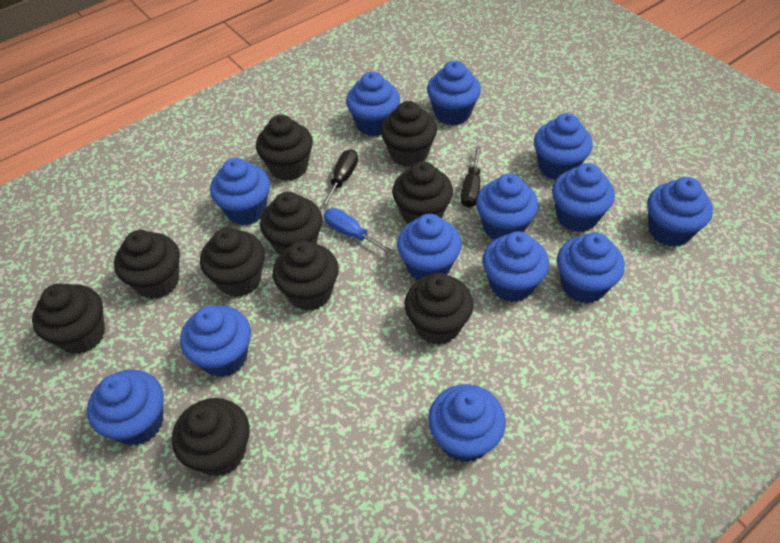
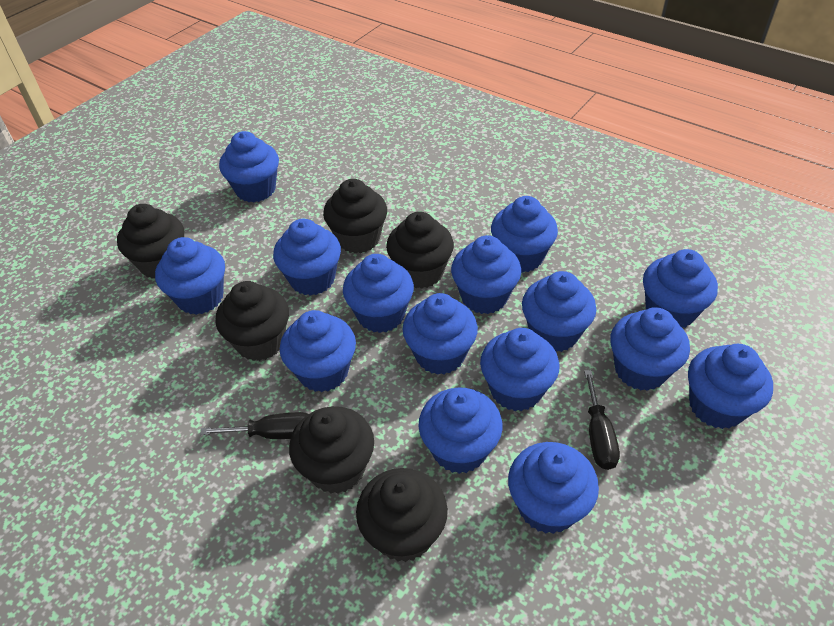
black cupcake: [32,284,105,354] [114,230,180,299] [172,398,250,476] [200,227,265,297] [256,115,313,181] [260,192,323,254] [273,241,339,311] [381,101,437,167] [392,161,453,224] [405,273,474,345] = 10 -> [117,204,184,279] [215,281,289,361] [289,406,374,494] [323,179,387,254] [356,468,448,562] [386,211,454,289] = 6
blue cupcake: [87,370,164,446] [180,305,251,377] [210,158,270,225] [346,72,400,136] [397,214,462,280] [427,61,481,125] [428,384,506,463] [476,174,539,240] [482,231,549,302] [534,113,593,180] [552,163,615,232] [557,232,625,303] [647,177,713,247] = 13 -> [155,237,225,315] [219,131,279,203] [273,219,341,296] [280,310,356,392] [343,254,414,333] [402,293,478,375] [419,388,503,474] [451,235,521,314] [480,328,559,411] [491,196,558,273] [508,442,599,534] [522,271,596,352] [610,307,690,391] [643,249,718,328] [688,344,773,429] = 15
blue screwdriver: [324,208,394,255] = 1 -> none = 0

